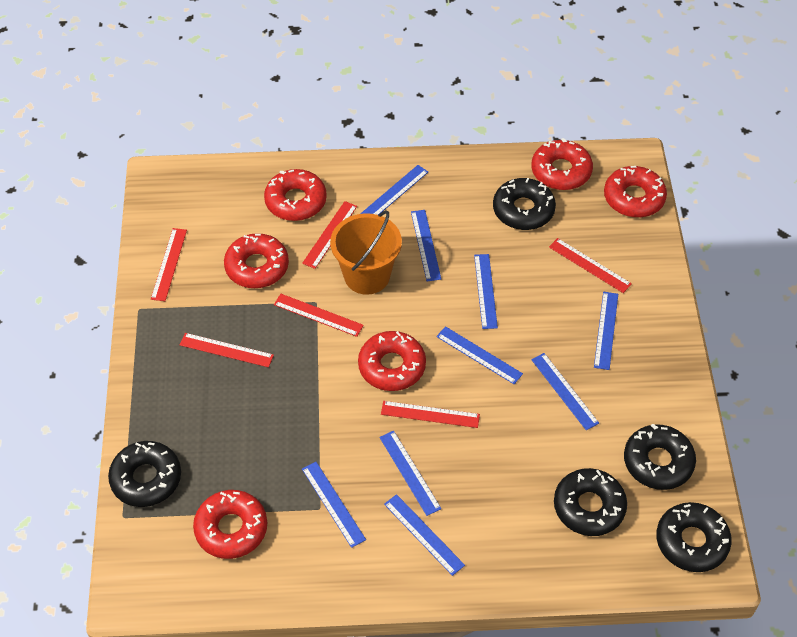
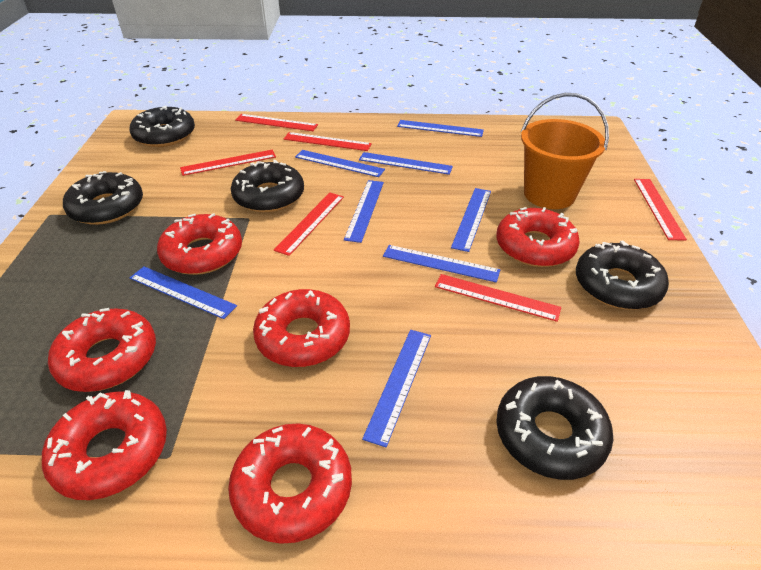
blue ruler: [302,462,366,548] [360,165,428,215] [379,431,441,516] [384,494,465,576] [411,210,441,281] [436,326,523,384] [474,254,498,329] [531,353,599,430] [594,292,618,370] = 9 -> [130,267,237,319] [295,150,385,177] [344,180,384,243] [359,152,453,175] [362,330,431,447] [383,245,500,283] [397,120,484,137] [451,188,491,252] = 8

